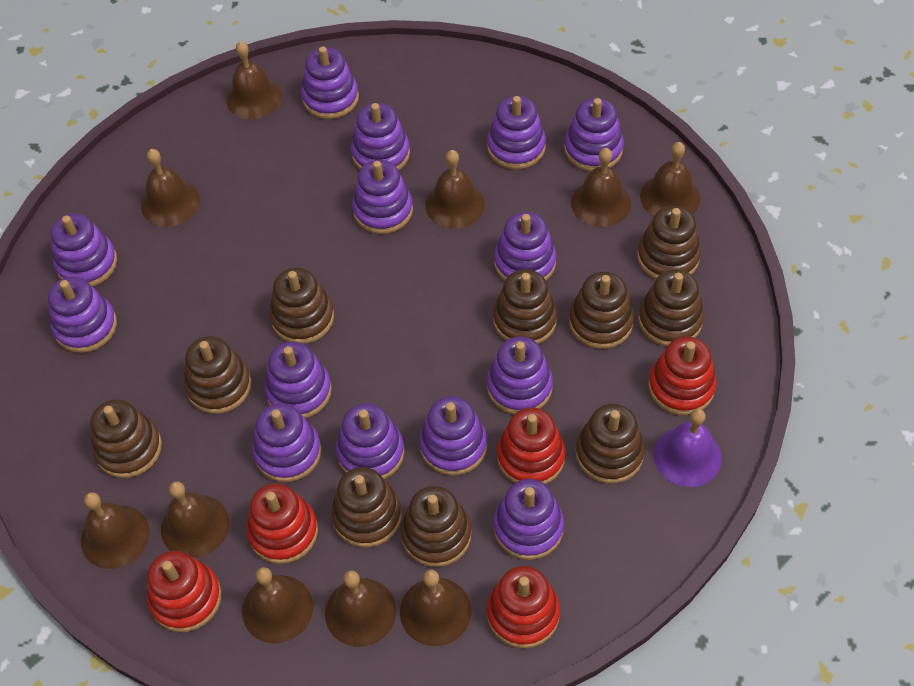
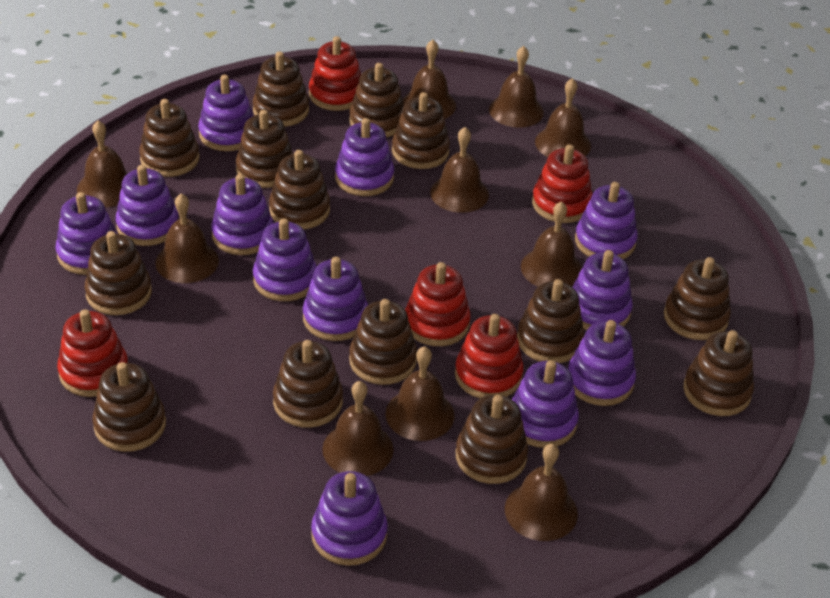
brown stacking toy: [90,399,162,478] [184,336,251,414] [269,268,334,344] [331,467,402,547] [401,486,471,567] [493,269,557,344] [569,271,634,349] [576,404,645,484] [637,206,701,279] [638,269,704,346] = 10 -> [85,231,152,315] [92,362,166,452] [139,99,199,177] [236,110,293,188] [253,51,309,127] [269,150,330,229] [273,340,343,428] [349,63,404,138] [349,299,417,385] [392,92,450,169] [456,395,528,484] [517,279,584,363] [664,257,731,340] [683,330,754,416] = 14
purple bell: [654,409,722,487] = 1 -> none = 0
purple stacking toy: [48,277,117,353] [50,213,117,287] [252,403,321,482] [265,341,332,418] [301,46,359,119] [336,403,404,479] [351,103,410,171] [352,160,413,234] [419,396,487,476] [487,96,546,169] [487,336,553,415] [493,479,564,560] [494,212,556,281] [564,98,624,171] = 14 -> [56,192,117,275] [116,165,179,246] [198,75,253,151] [211,174,274,255] [253,218,317,301] [303,257,368,341] [311,471,388,566] [335,118,394,196] [512,360,579,448] [568,320,636,406] [573,250,633,330] [575,182,638,259] = 12

